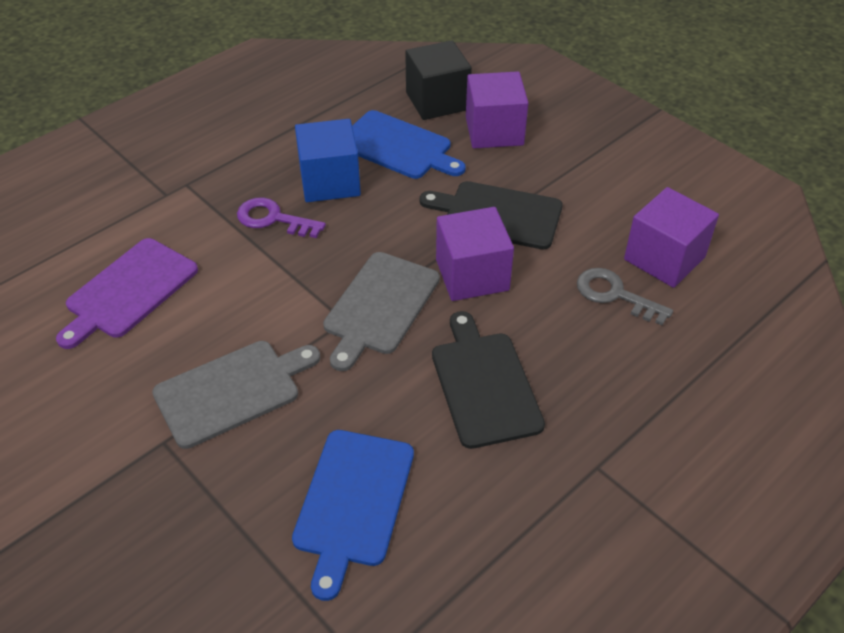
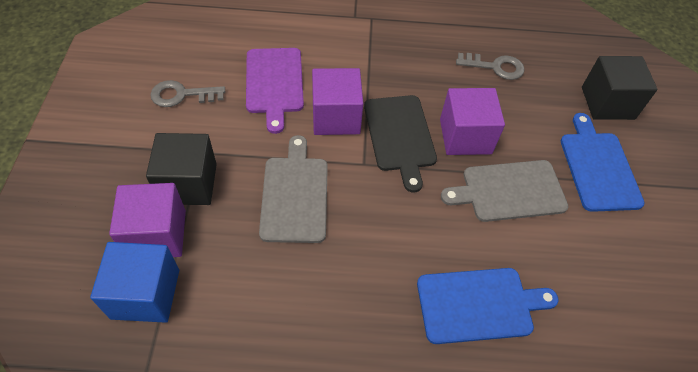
black cube: [405,40,472,120] = 1 -> [146,133,217,205] [582,56,658,120] = 2
black cutting board: [420,181,563,249] [432,311,545,449] = 2 -> [364,95,437,193] = 1
grey key: [577,268,673,325] = 1 -> [150,80,225,107] [456,53,525,80] = 2
purple key: [237,197,326,238] = 1 -> none = 0

